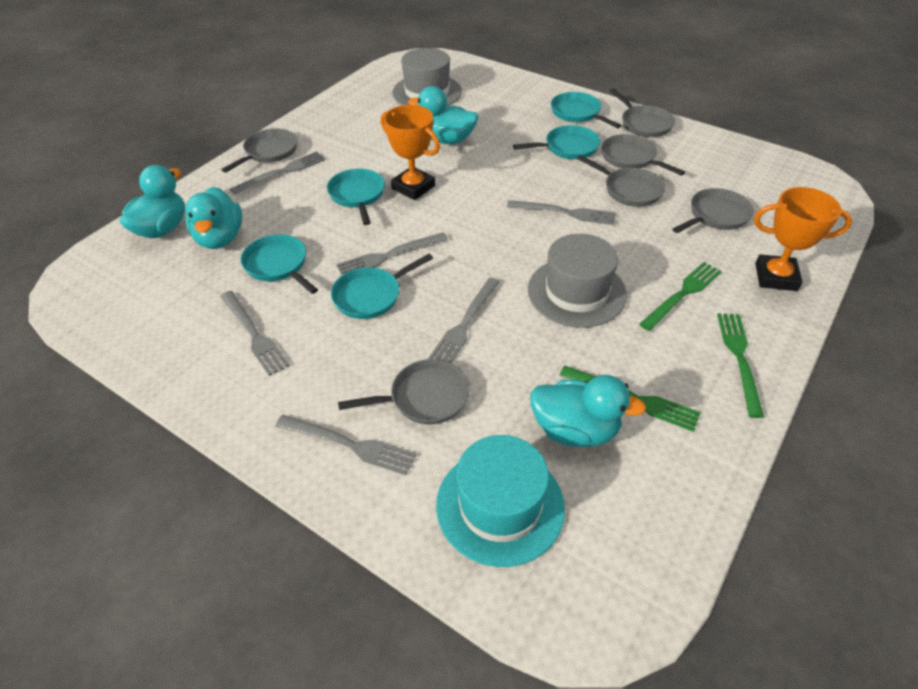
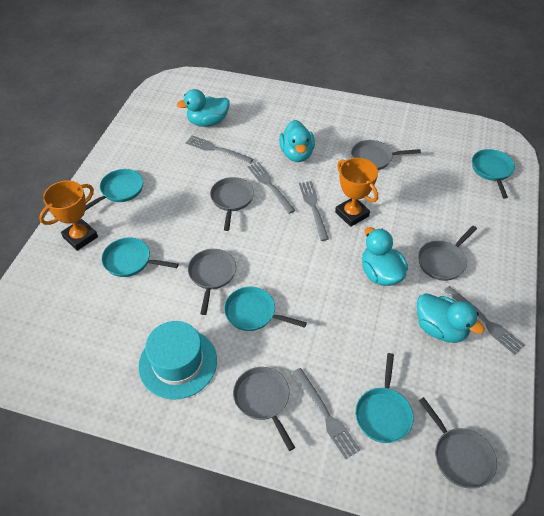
green fork: [560,365,701,432] [639,262,722,331] [717,313,764,418] = 3 -> none = 0
grey fork: [220,291,290,376] [230,151,326,195] [275,415,416,475] [336,232,448,275] [428,277,500,363] [507,200,616,225] = 6 -> [185,135,253,164] [248,162,296,214] [292,368,360,459] [299,181,329,241] [444,286,525,355] = 5
grey hat: [392,48,462,106] [528,234,627,328] = 2 -> none = 0

